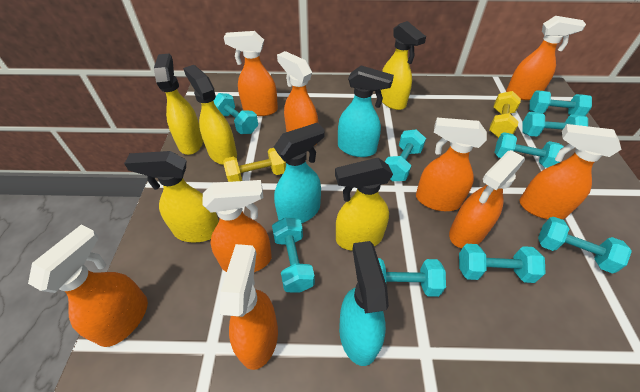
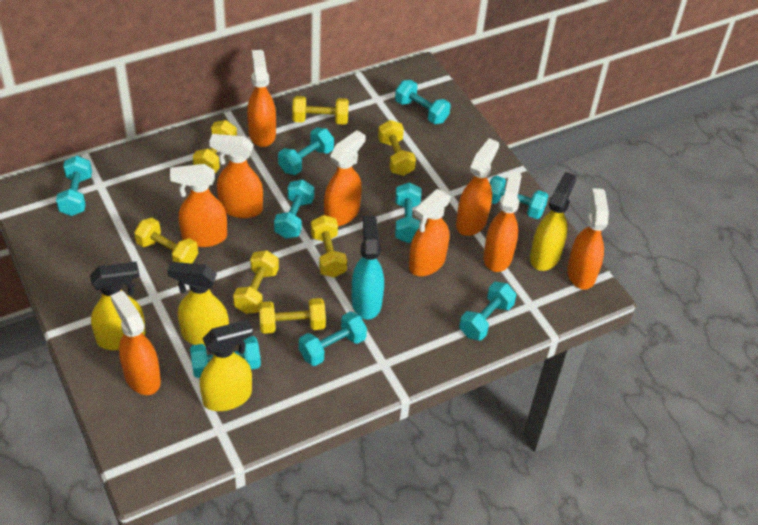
turquoise spray bottle: [274,123,325,223] [338,66,394,157] [339,241,389,366] = 3 -> [351,216,384,319] = 1
yellow dumbbell: [223,148,286,182] [489,91,521,138] = 2 -> [134,218,198,264] [193,120,237,173] [233,250,279,314] [259,298,326,334] [292,96,349,125] [311,215,347,277] [378,120,416,176] = 7
yellow spray bottle: [124,151,219,243] [154,54,203,155] [183,65,237,165] [335,158,393,251] [381,21,426,110] = 5 -> [90,262,146,350] [167,262,229,347] [199,320,253,411] [530,172,576,271] = 4

